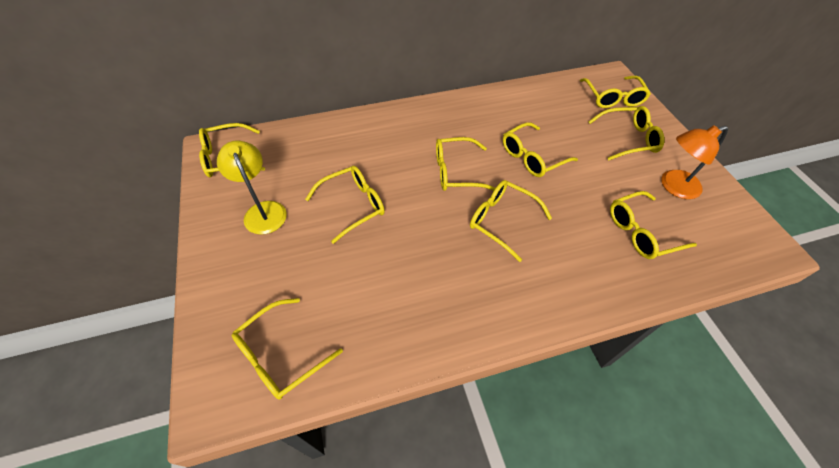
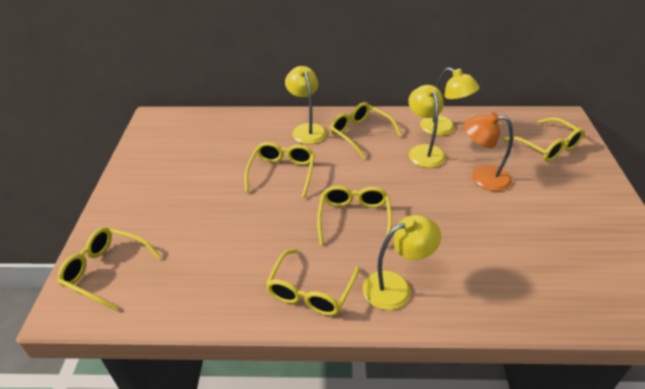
yellow glasses: [199,123,265,177] [232,298,343,400] [305,166,385,244] [436,137,495,191] [470,180,552,262] [503,122,578,177] [580,76,651,108] [588,106,665,160] [610,191,697,259] = 9 -> [57,227,161,311] [245,142,315,198] [266,249,360,316] [317,186,392,247] [330,102,402,159] [504,117,584,162] = 6
yellow lamp: [217,141,287,235] = 1 -> [285,66,327,144] [363,215,441,310] [408,85,446,168] [420,67,480,136] = 4

